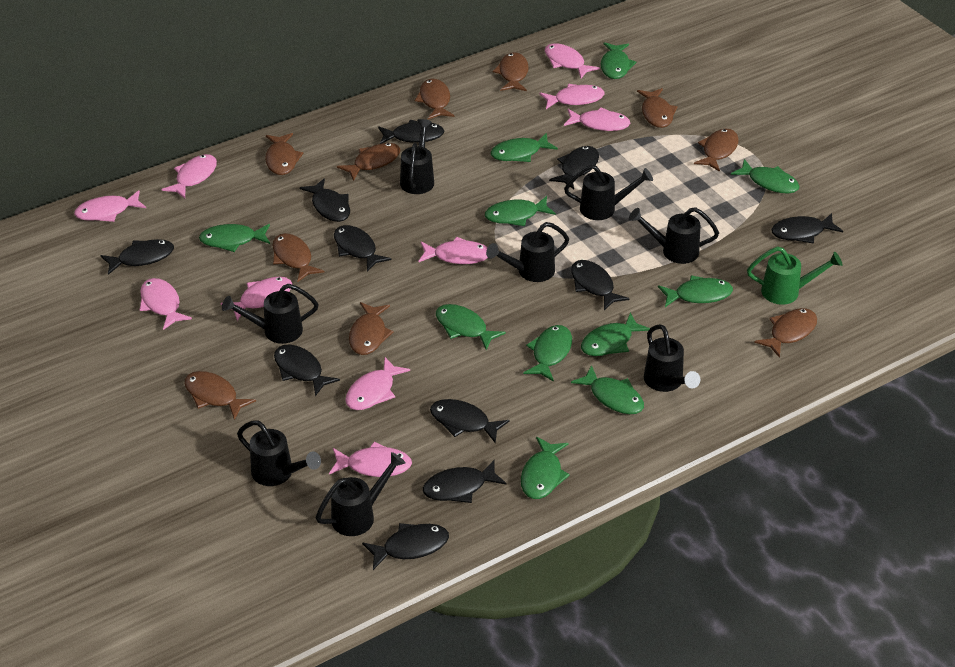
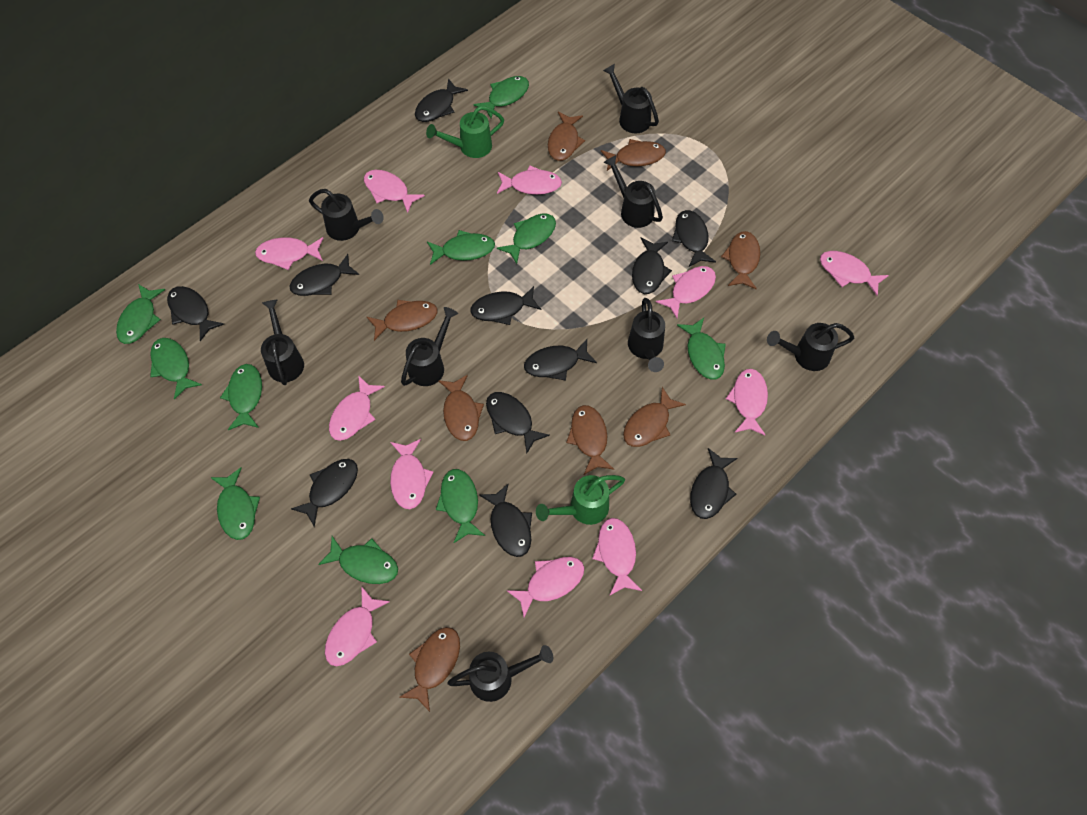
brown fish: [184,371,256,420] [265,133,304,175] [272,233,324,283] [337,143,400,181] [349,302,394,355] [415,78,454,119] [493,52,529,91] [637,88,678,128] [694,129,739,172] [754,308,817,358] = 10 -> [367,300,438,341] [399,627,460,712] [438,375,484,441] [548,112,585,161] [566,405,614,475] [601,139,666,171] [623,387,686,447] [721,231,760,289] = 8
green fish: [199,224,270,252] [436,304,506,350] [485,196,556,226] [490,133,558,162] [521,437,570,499] [523,325,572,382] [571,365,644,414] [581,313,650,356] [601,42,636,79] [658,275,733,307] [731,159,800,193] = 11 -> [116,284,165,344] [150,338,202,400] [210,468,260,540] [220,364,262,430] [318,536,398,584] [427,230,495,265] [436,469,485,543] [473,76,529,118] [497,213,556,264] [677,318,726,380] = 10
green watering can: [747,246,842,305] = 1 -> [426,106,504,158] [536,475,625,525] = 2
pink fish: [74,190,146,222] [140,278,192,330] [162,154,217,199] [221,277,292,321] [329,442,412,477] [345,357,410,410] [418,237,488,264] [539,84,605,109] [545,43,600,78] [564,107,630,131] = 10 -> [255,237,323,270] [325,586,390,666] [329,375,385,441] [364,170,425,213] [390,439,433,509] [497,165,562,195] [506,557,584,617] [592,518,642,596] [656,266,716,318] [726,369,768,435] [820,251,889,296] = 11

